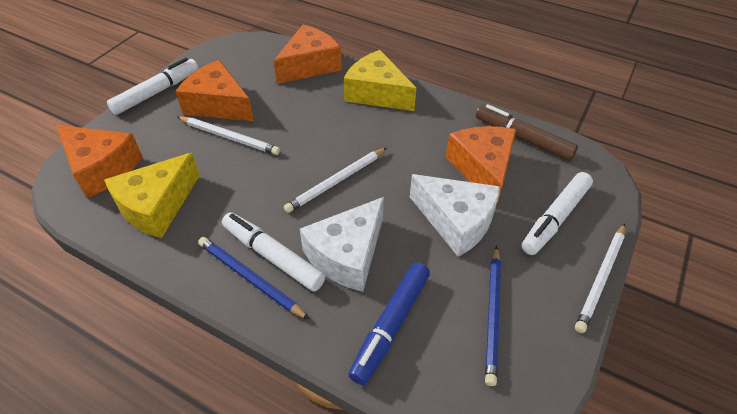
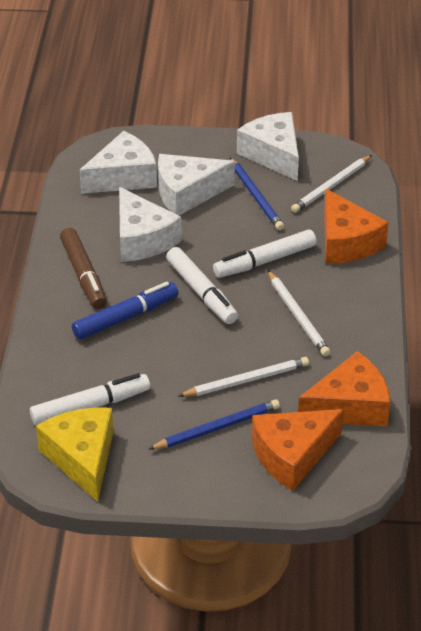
orange cheese: [56,125,142,198] [175,60,254,121] [273,25,342,84] [446,126,516,207] = 4 -> [252,409,344,491] [298,351,390,426] [324,189,389,264] = 3
white cheese: [300,197,384,292] [410,174,500,257] = 2 -> [79,131,157,194] [119,187,182,262] [158,154,235,215] [237,112,299,181] = 4
yellow cheese: [104,153,200,238] [344,50,416,111] = 2 -> [36,407,113,502] = 1

